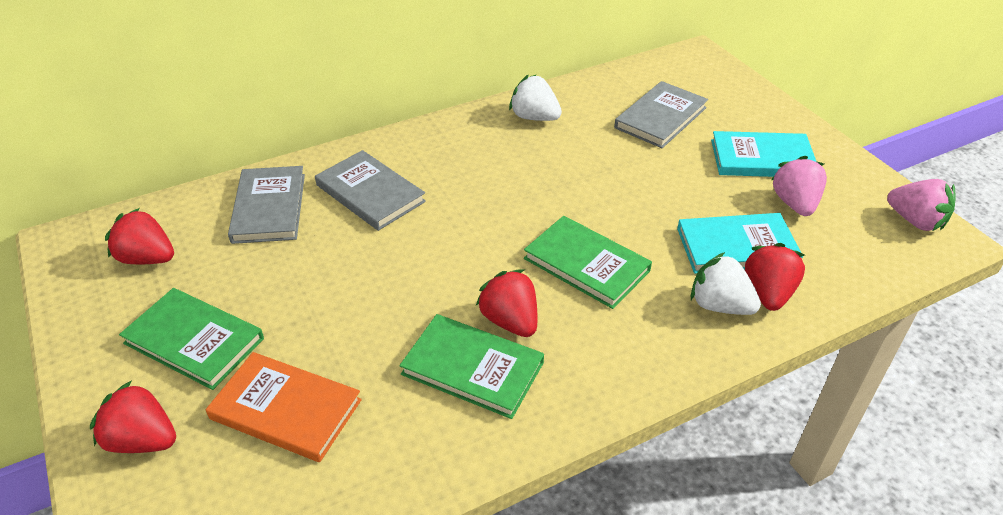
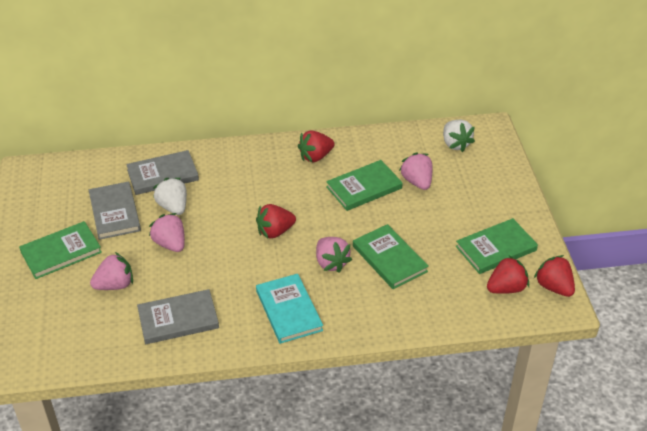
green book: [119,288,264,390] [400,314,544,419] [524,216,652,309] = 3 -> [19,221,102,279] [326,160,403,211] [353,224,429,289] [456,218,538,274] = 4
orange book: [206,352,362,462] = 1 -> none = 0
pink strawberry: [771,156,827,216] [887,179,956,231] = 2 -> [90,252,133,290] [149,213,185,252] [316,237,352,273] [399,152,433,190] = 4
turquoise book: [677,213,803,274] [711,131,817,177] = 2 -> [256,274,323,344] = 1

